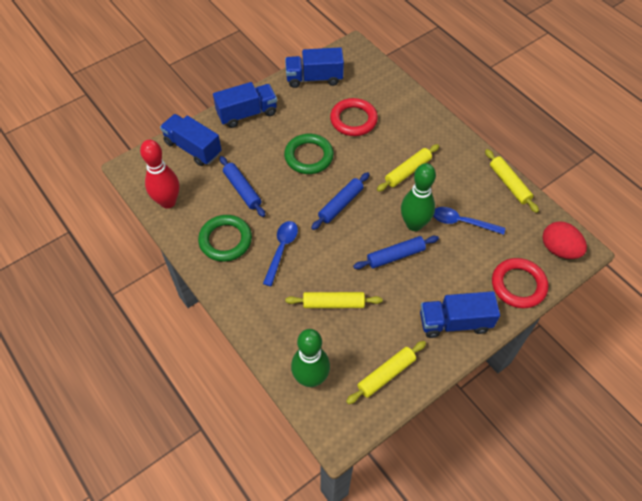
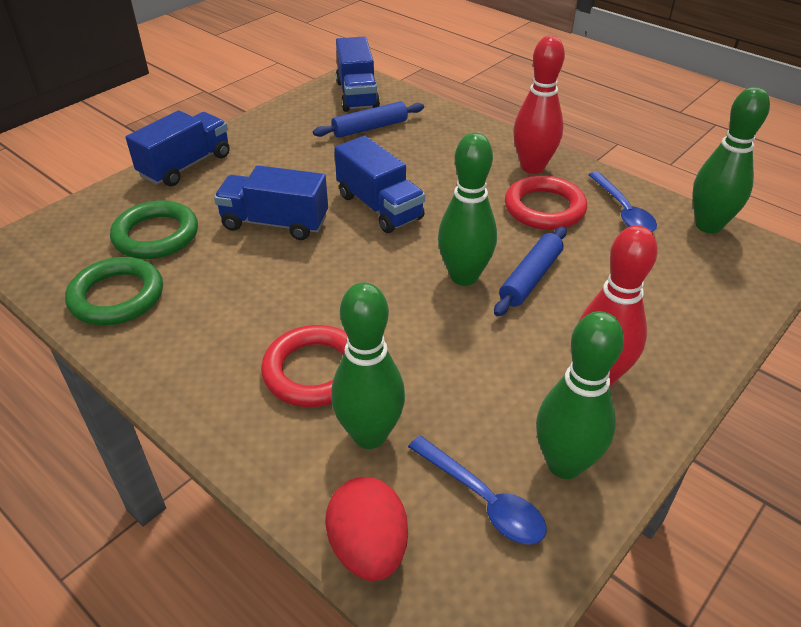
blue rolling pin: [219,156,265,217] [311,172,370,230] [353,236,439,269] = 3 -> [313,101,424,138] [494,226,567,316] = 2
green bowling pin: [291,329,330,387] [401,163,436,231] = 2 -> [331,282,405,449] [438,133,497,286] [536,311,624,479] [692,87,770,234] = 4
red bowling pin: [140,140,179,208] = 1 -> [513,36,565,174] [578,225,658,387] = 2
yellow rolling pin: [285,292,382,308] [346,341,426,404] [377,144,439,192] [485,149,539,213] = 4 -> none = 0

